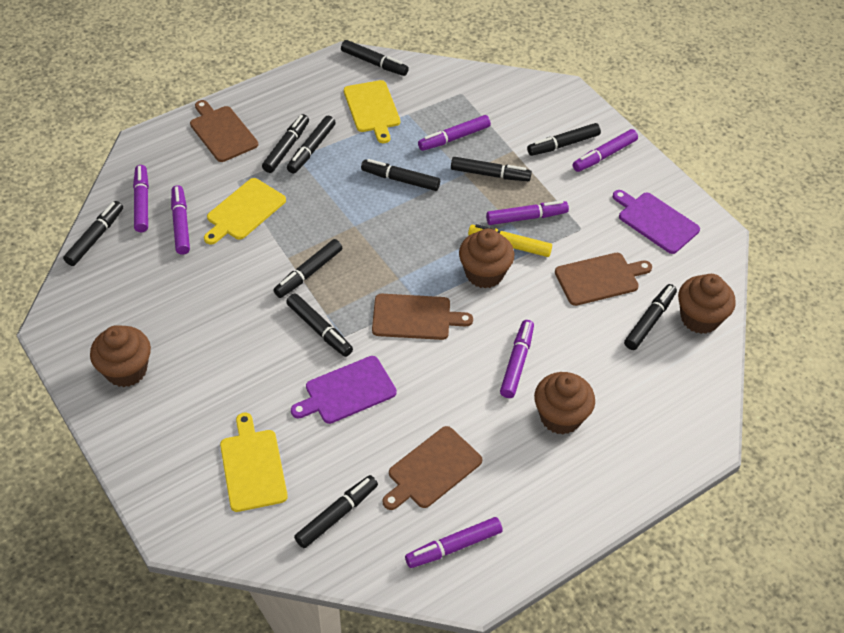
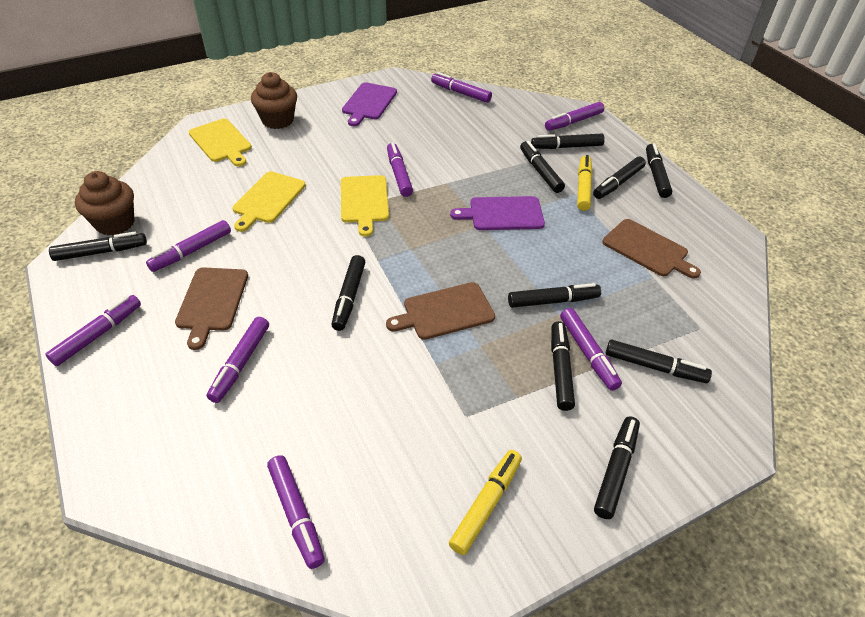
black marker: [63,201,123,266] [262,114,309,173] [273,239,342,298] [286,293,353,357] [287,116,336,174] [294,475,378,548] [341,40,409,76] [361,159,440,191] [451,157,532,181] [527,123,601,156] [624,284,677,350] = 11 -> [49,232,147,261] [331,255,365,331] [508,283,601,308] [520,141,565,193] [531,134,605,149] [551,321,575,411] [593,157,646,199] [594,416,640,519] [606,340,712,383] [646,143,672,198] = 10
brown cupcake: [90,325,151,387] [459,228,514,288] [534,372,595,434] [678,274,736,334] = 4 -> [75,171,135,235] [251,72,297,129] = 2
brown cutting board: [190,100,258,162] [372,294,473,340] [382,426,482,510] [555,253,652,306] = 4 -> [175,267,248,350] [386,282,495,340] [602,219,701,279] = 3
purple marker: [133,165,149,232] [171,185,190,254] [405,517,503,568] [418,115,491,151] [486,200,569,225] [500,320,534,398] [573,129,638,172] = 7 -> [45,295,141,366] [146,220,231,272] [207,317,269,403] [267,455,325,569] [387,143,413,197] [431,72,492,103] [545,102,604,131] [560,308,622,391] = 8
yellow marker: [468,224,552,257] = 1 -> [449,450,522,555] [577,155,593,211] = 2

